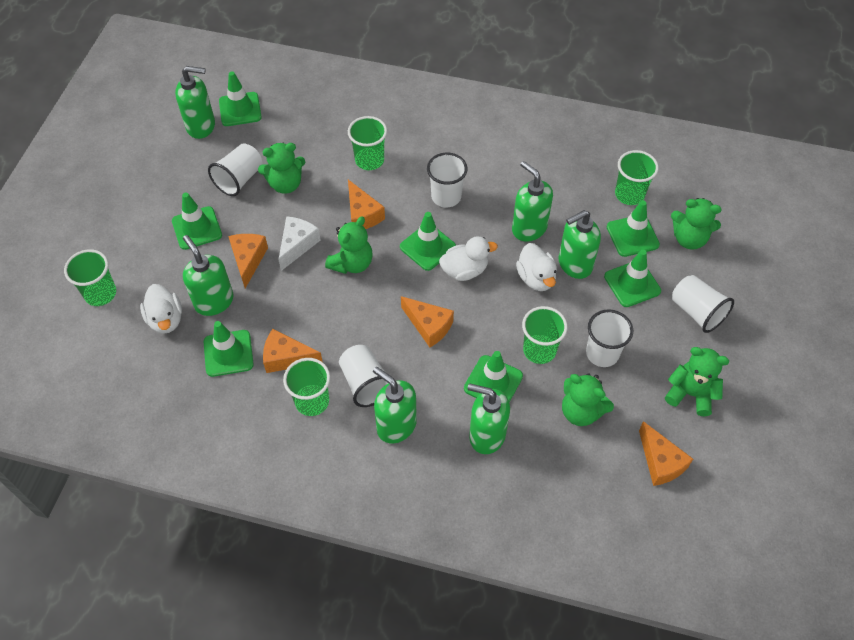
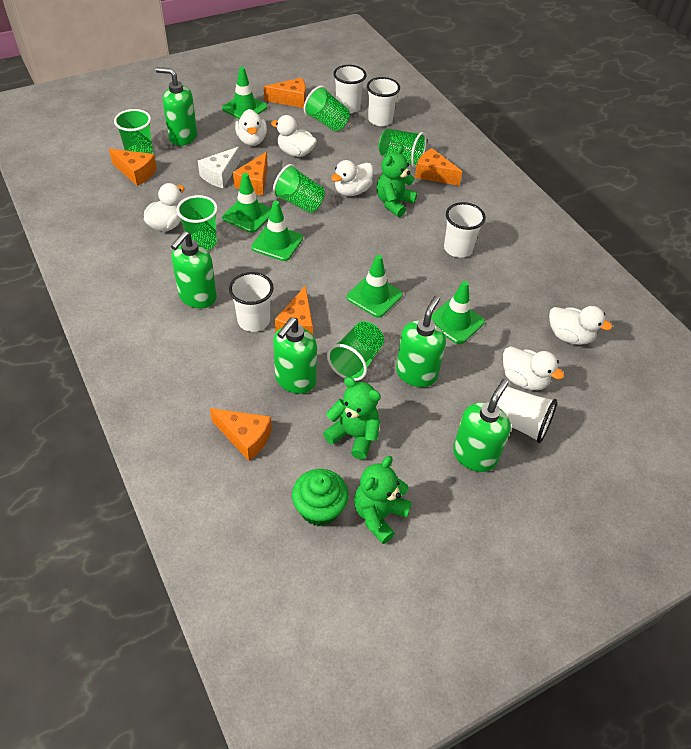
green cup: [64,249,116,306] [283,358,330,416] [348,116,387,170] [522,306,568,364] [615,150,659,205] = 5 -> [114,109,153,154] [176,195,218,250] [273,164,325,213] [304,86,350,131] [327,321,384,381] [379,128,426,168] = 6
green cupcake: none = 0 -> [292,469,349,526] = 1
green soap dispenser: [175,66,215,139] [183,235,234,316] [373,367,417,444] [468,383,510,454] [512,161,553,241] [558,210,601,279] = 6 -> [156,67,197,146] [171,231,217,308] [273,317,317,394] [396,296,446,387] [453,379,511,472] = 5
green teddy bear: [258,143,305,194] [325,216,373,274] [562,373,614,426] [665,347,729,417] [671,198,722,250] = 5 -> [323,377,381,459] [354,456,412,544] [376,145,417,217] = 3
green traffic cone: [172,192,222,250] [204,321,254,377] [219,71,262,126] [400,212,456,271] [464,351,523,402] [604,250,661,307] [607,200,660,257] = 7 -> [222,67,267,119] [222,173,271,233] [251,201,303,261] [347,255,403,318] [431,281,485,344] = 5
orange cheese: [228,234,268,288] [263,329,323,373] [348,180,385,229] [401,296,454,347] [639,421,693,486] = 5 -> [109,148,157,186] [210,408,272,461] [233,152,268,195] [264,78,306,108] [275,285,313,335] [415,148,462,186] = 6
white duck: [140,284,182,334] [439,236,498,281] [516,243,557,291] = 3 -> [144,183,184,231] [235,109,267,146] [271,115,317,157] [331,160,373,196] [503,346,564,390] [549,306,612,345] = 6

